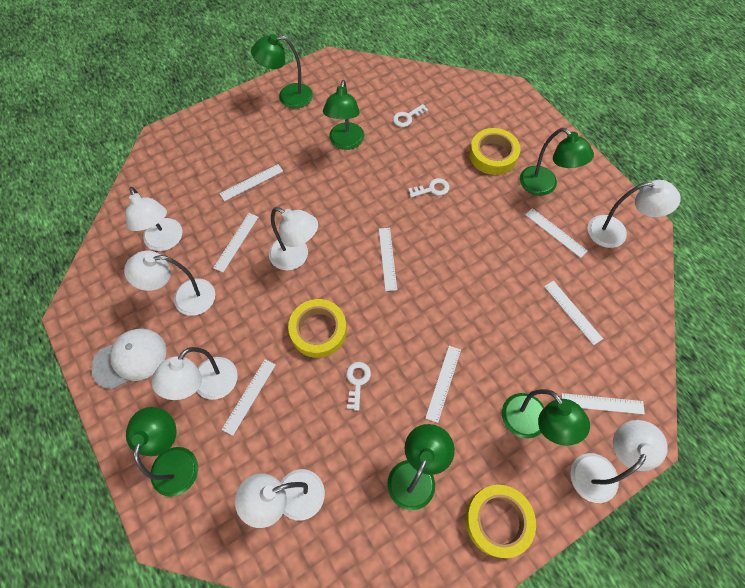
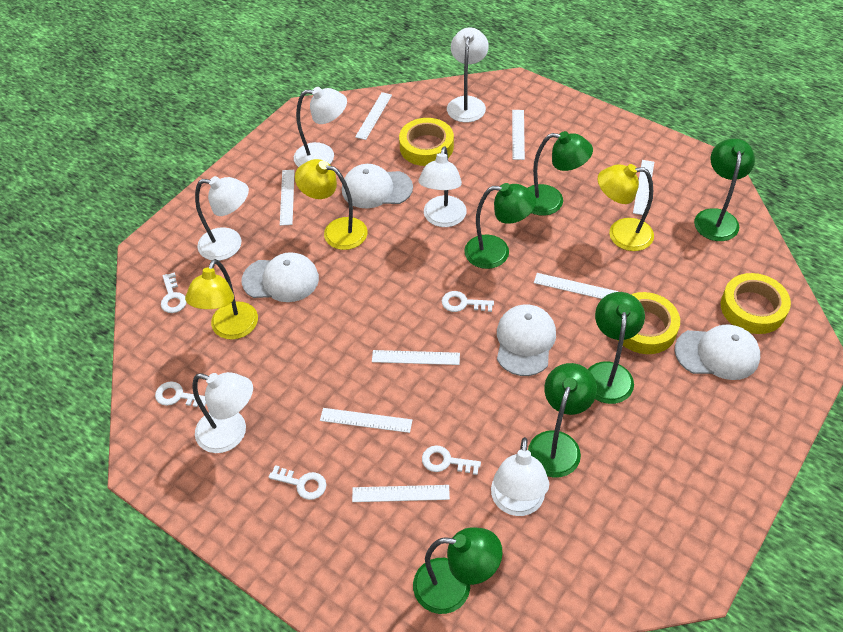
white cap: [91,328,166,389] = 1 -> [242,252,319,302] [342,164,413,208] [497,304,556,376] [675,325,760,380] = 4
white key: [346,362,371,411] [393,104,428,127] [408,178,450,198] = 3 -> [155,381,206,408] [161,272,186,313] [269,465,326,500] [422,445,481,475] [442,291,494,312] = 5
white lamp: [124,251,215,316] [125,187,183,251] [151,347,238,400] [235,469,325,528] [269,207,318,271] [570,420,668,503] [588,180,681,248] = 7 -> [192,372,253,453] [195,176,249,261] [294,87,347,167] [418,146,467,227] [447,27,489,122] [491,437,549,516] = 6
yellow lamp: none = 0 -> [185,259,258,340] [295,159,368,250] [598,164,654,251] = 3

